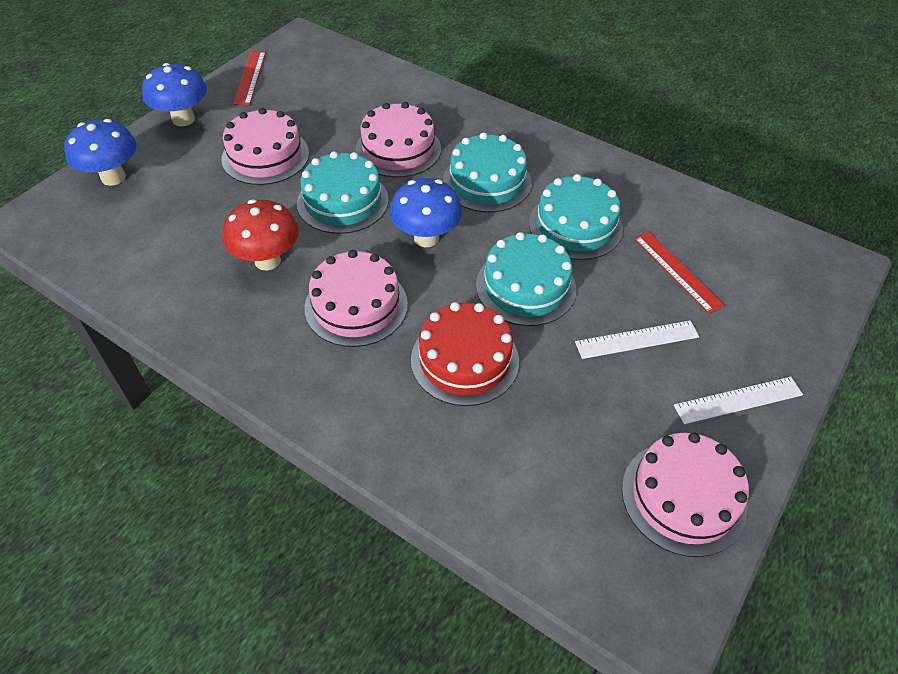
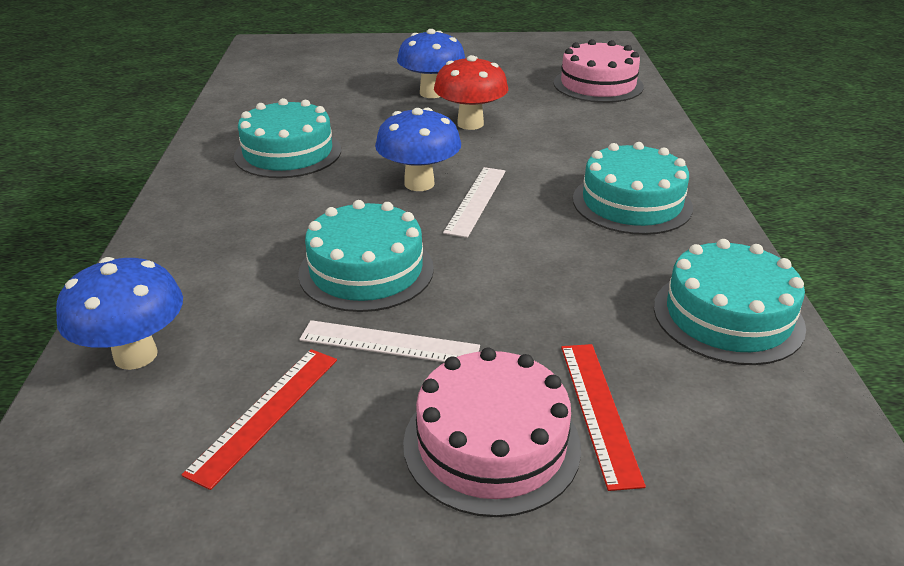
pink cake: [221,108,309,185] [304,250,408,347] [356,102,441,177] [622,432,749,557] = 4 -> [403,348,581,517] [553,39,644,103] = 2
red cake: [411,302,519,406] = 1 -> none = 0

